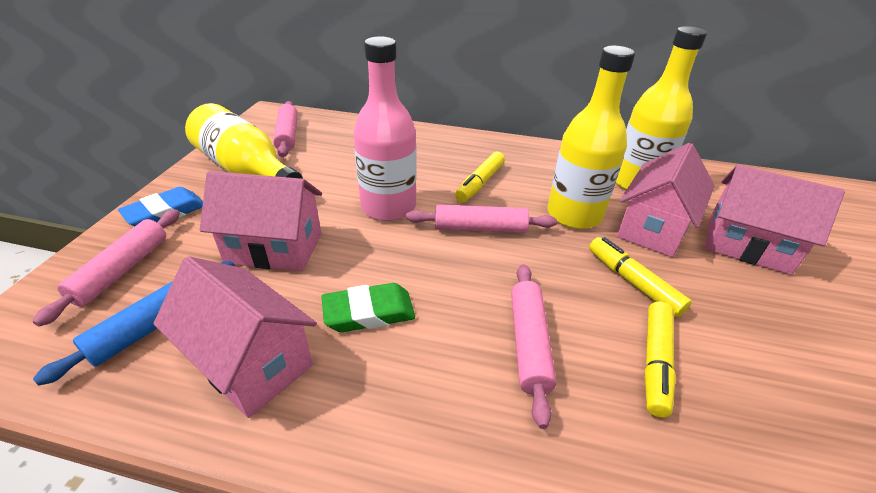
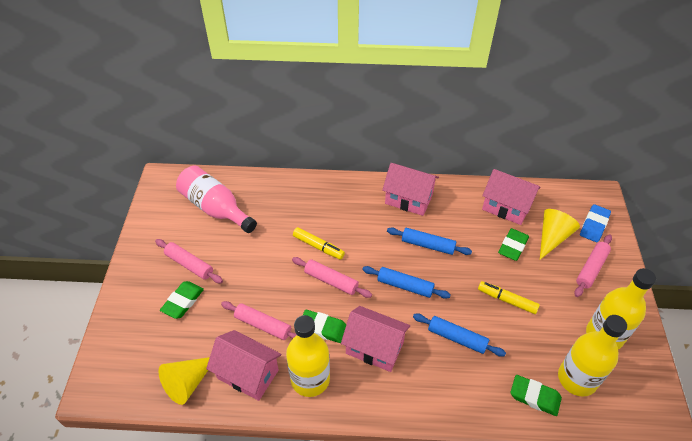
blue rolling pin: [33,261,235,386] = 1 -> [362,266,451,299] [387,228,472,255] [413,313,506,357] = 3
green eraser: [321,283,415,332] = 1 -> [160,281,204,319] [303,310,346,343] [498,228,529,261] [510,375,562,416] = 4
yellow cone: none = 0 -> [158,357,210,405] [540,209,580,260] = 2
yellow marker: [455,152,505,203] [589,237,692,317] [644,301,676,418] = 3 -> [293,227,345,260] [478,281,540,314] = 2

